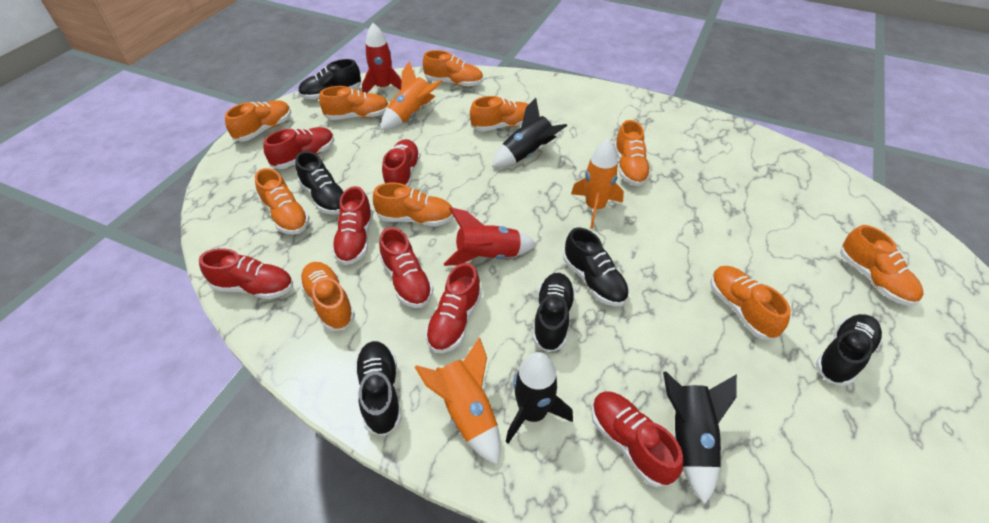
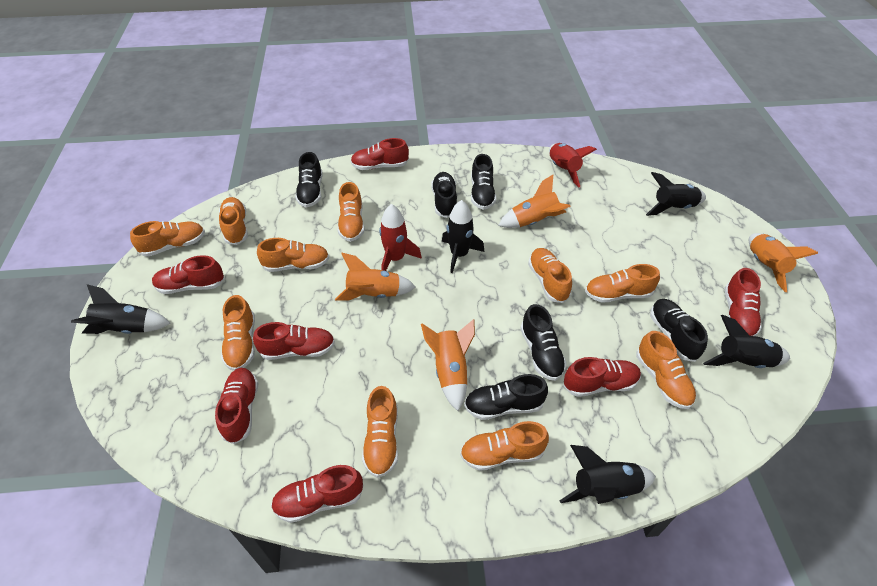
black rocket: [492,98,567,167] [506,352,573,444] [663,372,737,504] = 3 -> [71,284,171,334] [442,200,484,273] [559,445,656,504] [646,172,706,216] [703,315,790,368] = 5
orange rocket: [381,61,443,130] [415,337,501,465] [571,139,624,229] = 3 -> [335,253,415,301] [421,319,475,411] [498,175,571,228] [749,233,818,292] = 4

